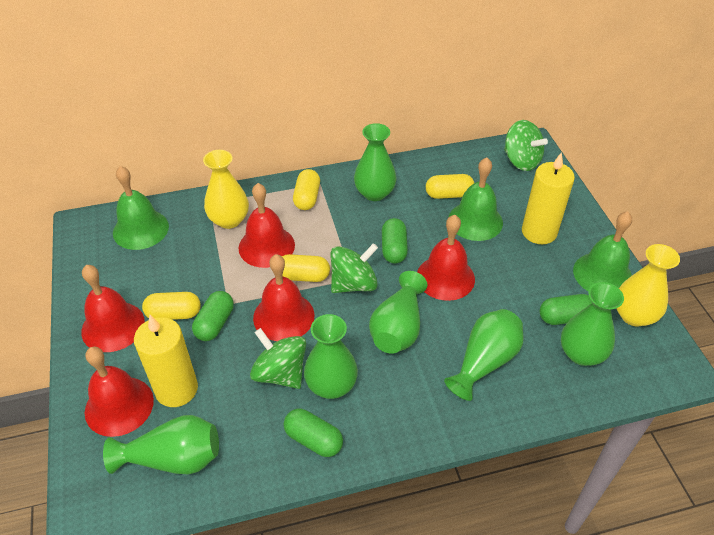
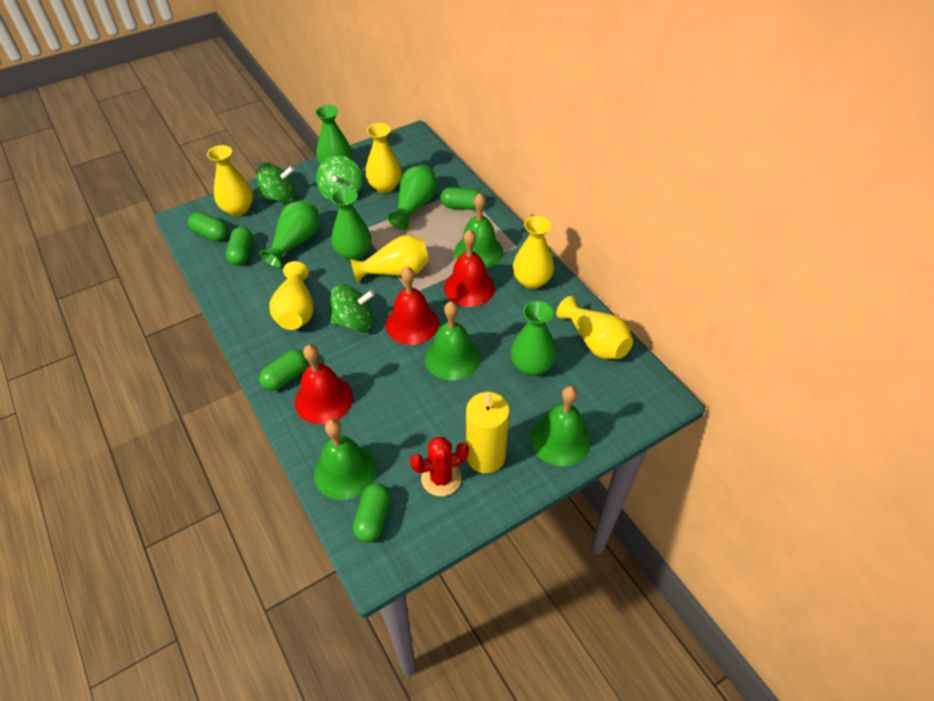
green bell: [113,166,169,250] [448,157,503,241] [573,211,632,291] = 3 -> [314,419,376,500] [425,301,480,380] [454,193,503,269] [530,386,591,466] = 4
green capsule: [192,291,234,341] [284,409,343,457] [382,218,408,263] [540,294,593,325] = 4 -> [188,212,228,241] [226,227,253,266] [259,349,308,391] [353,483,390,542] [440,187,481,210] = 5
green vase: [103,415,219,474] [304,314,358,399] [354,123,396,201] [369,271,427,354] [444,309,524,401] [561,282,624,366] = 6 -> [259,200,319,268] [315,105,352,164] [331,188,371,261] [387,165,437,230] [511,301,556,376] = 5
red bell: [81,265,145,352] [85,347,154,437] [238,183,295,268] [253,254,315,341] [417,215,475,301] = 5 -> [295,344,353,424] [386,267,439,345] [444,229,495,307] = 3
red cactus: none = 0 -> [410,437,469,496] = 1
yellow candle: [134,315,198,407] [522,152,575,244] = 2 -> [466,391,510,473] = 1
yellow capsule: [142,292,201,320] [282,254,330,282] [293,169,320,210] [426,174,474,199] = 4 -> none = 0
yellow vase: [203,150,249,229] [616,244,680,327] = 2 -> [207,145,253,216] [269,261,314,330] [350,235,429,283] [365,123,402,193] [513,216,554,289] [556,296,633,359] = 6

